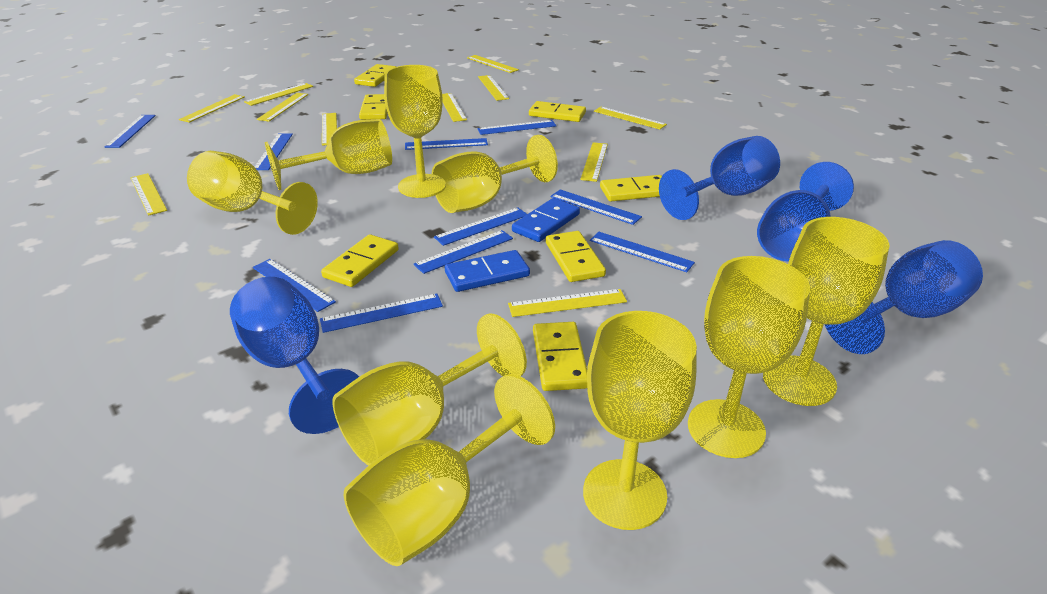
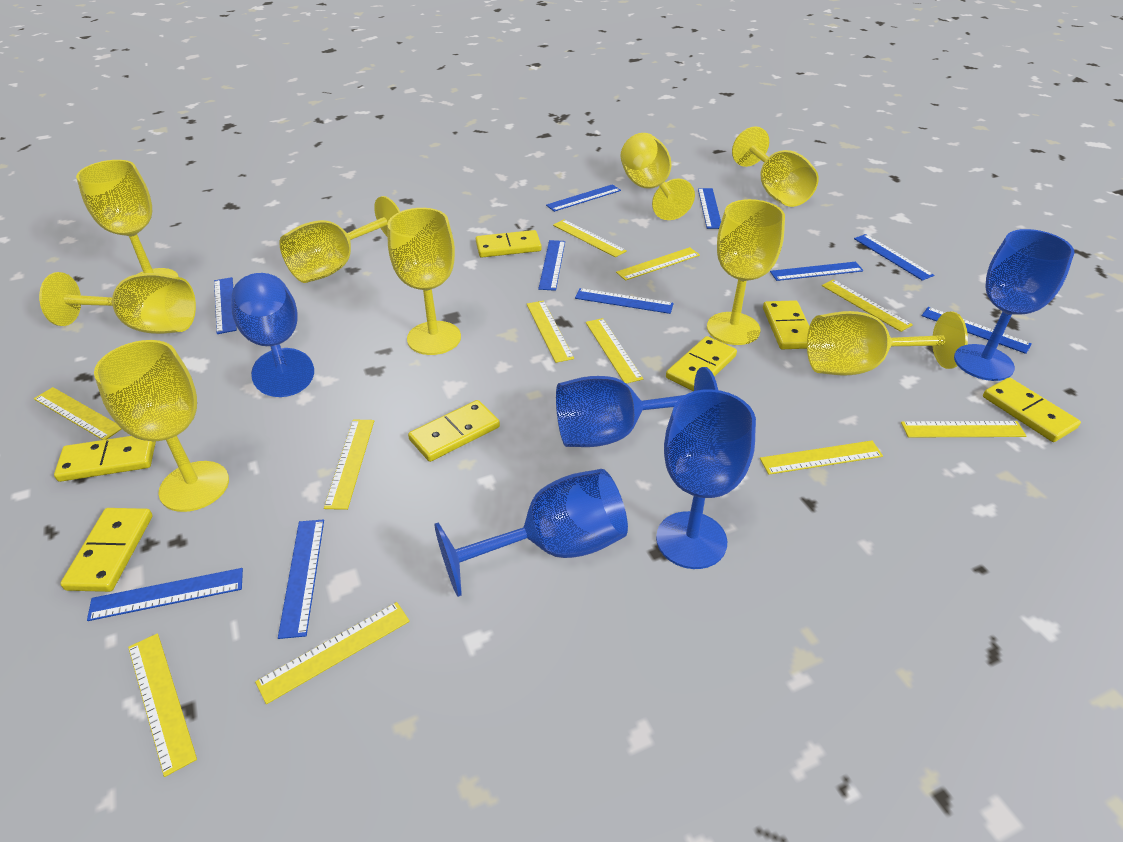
blue domino: [445,250,530,292] [512,198,580,242] = 2 -> none = 0
blue goblet: [230,277,359,434] [659,136,780,220] [757,162,854,262] [825,240,983,354] = 4 -> [231,273,314,397] [434,469,628,597] [556,367,718,447] [656,389,756,569] [958,229,1074,381] = 5

